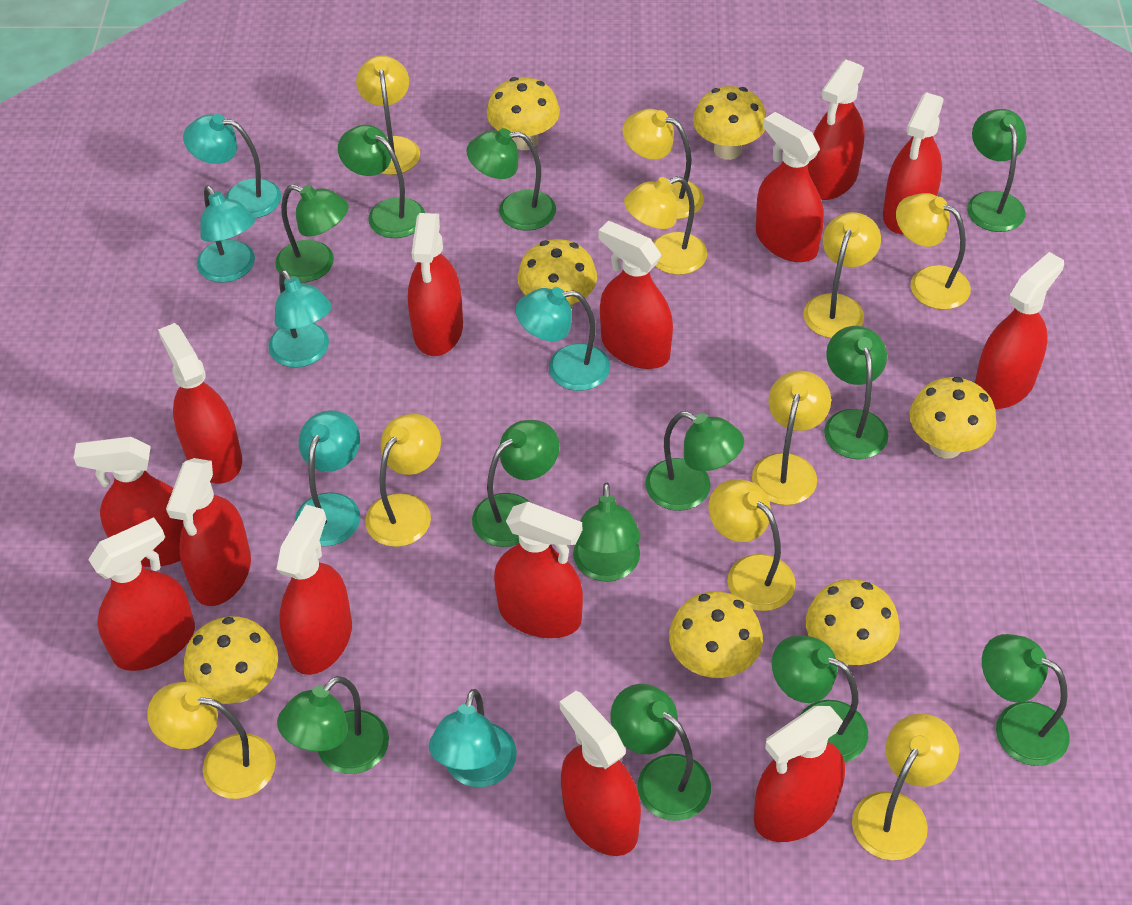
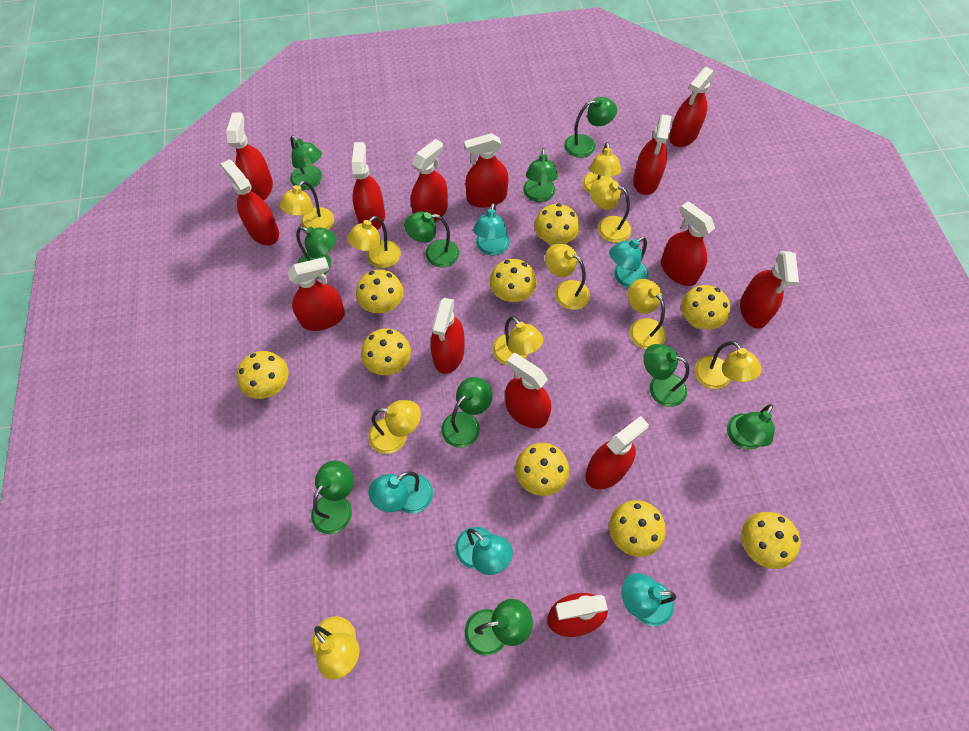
green lamp: [275,184,349,283] [277,676,389,774] [338,125,425,238] [466,128,556,231] [472,420,559,547] [573,482,641,582] [610,684,711,821] [645,411,744,511] [772,635,868,763] [824,326,888,459] [967,109,1027,232] [982,634,1070,766] = 12 -> [290,136,322,190] [296,227,337,278] [311,460,354,534] [404,211,459,267] [441,377,492,448] [465,599,533,656] [523,148,558,202] [564,97,617,158] [643,344,689,407] [727,404,775,450] = 10
turquoise lamp: [183,114,281,218] [197,186,255,283] [268,270,332,368] [295,410,360,547] [429,689,517,787] [516,287,610,391] = 6 -> [368,471,433,513] [455,527,513,575] [473,203,509,256] [609,237,649,288] [622,573,676,626] = 5
yellow mushroom: [184,616,278,704] [487,77,560,150] [518,239,597,310] [669,591,763,678] [693,86,766,160] [806,579,900,665] [909,377,996,459] = 7 -> [237,351,289,399] [356,270,404,313] [361,328,411,375] [490,259,537,302] [515,443,569,496] [534,203,580,246] [609,500,666,557] [681,285,730,329] [741,512,800,569] = 9

